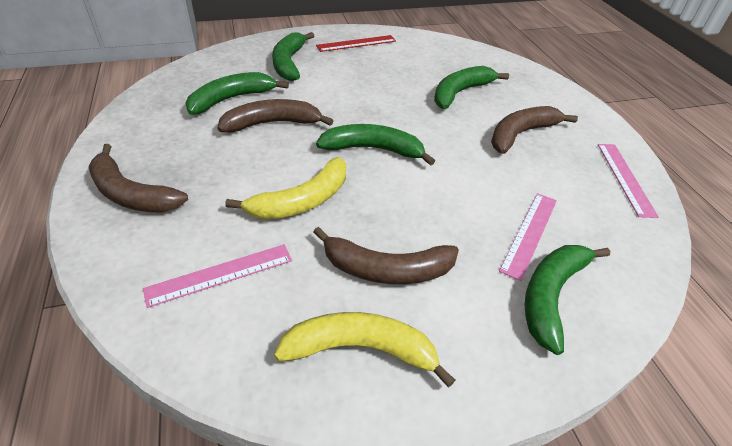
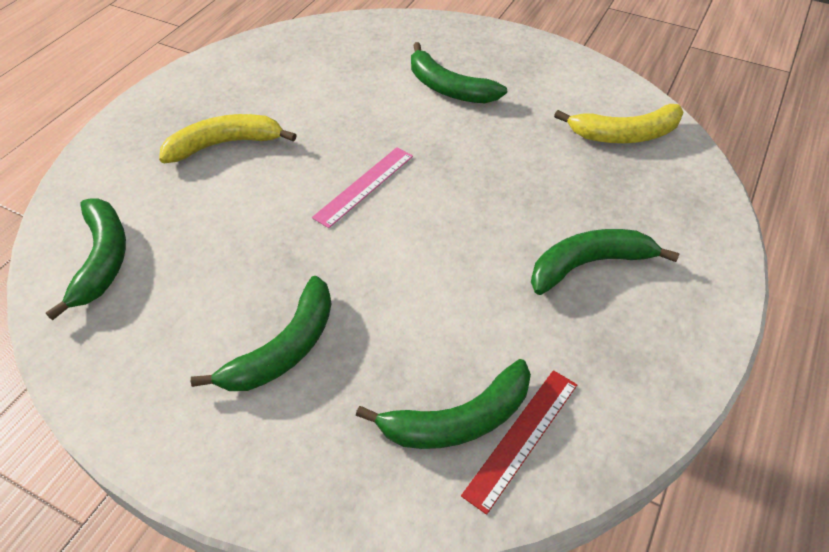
brown banana: [88,144,188,213] [217,99,333,133] [313,227,459,284] [491,106,578,154] = 4 -> none = 0
pink ruler: [143,244,292,308] [499,193,557,281] [598,144,659,218] = 3 -> [312,147,413,228] = 1

